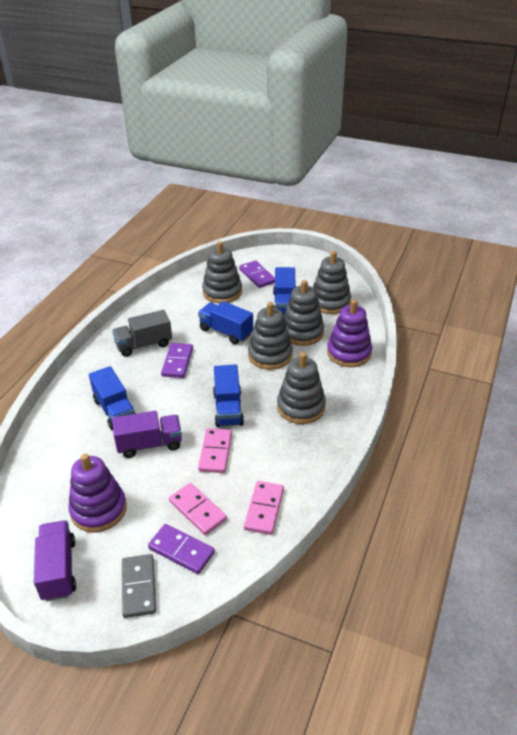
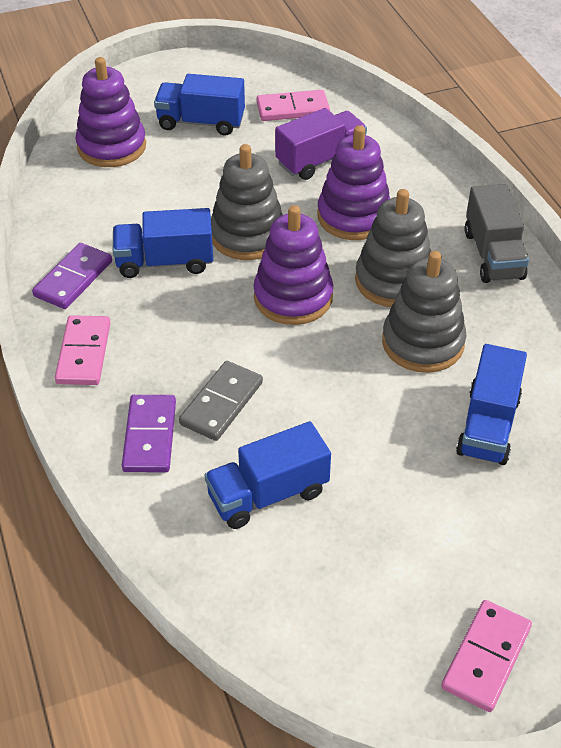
grey stacking toy: [202,241,242,303] [248,302,293,370] [277,352,326,424] [284,280,324,346] [313,251,351,314] = 5 -> [211,144,283,260] [355,189,431,307] [382,251,466,373] = 3
purple domino: [148,524,215,574] [161,343,193,378] [239,260,275,288] = 3 -> [32,243,112,309] [122,395,176,472] = 2
purple stacking toy: [68,454,127,533] [327,300,372,367] = 2 -> [75,57,146,167] [253,205,333,325] [317,125,390,240] = 3
purple truck: [34,520,76,601] [112,411,182,458] = 2 -> [275,108,367,180] = 1

